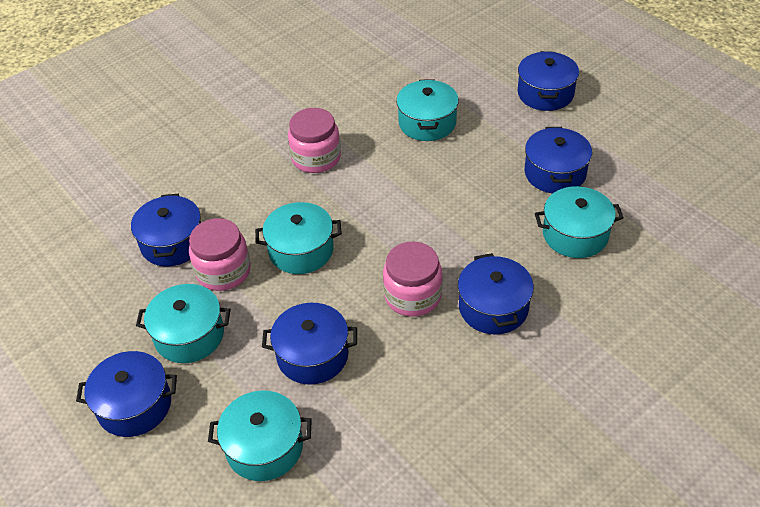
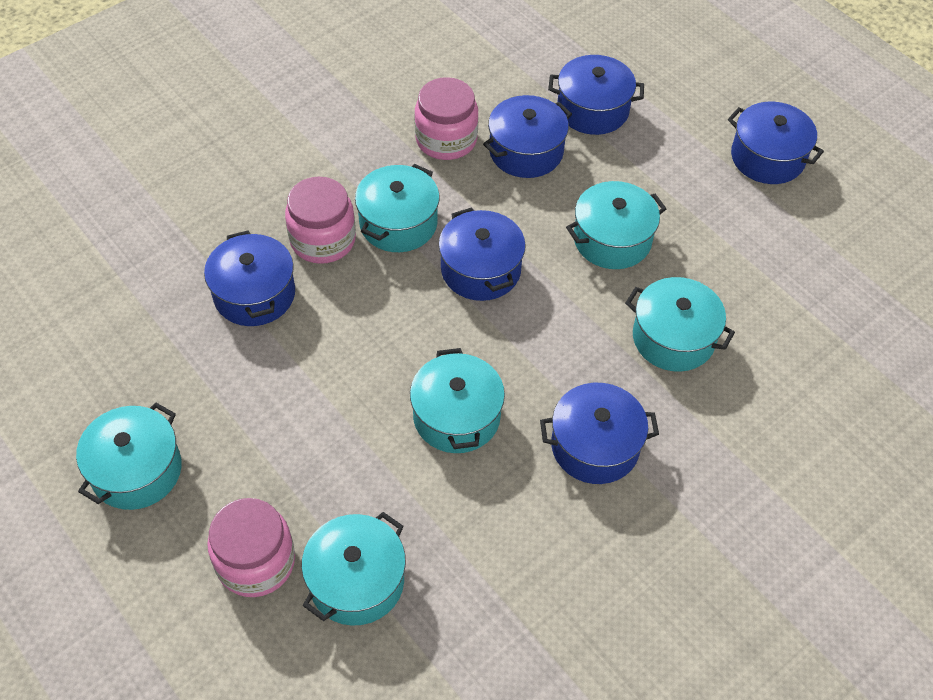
turquoise pot: [136,284,230,363] [208,390,312,481] [255,202,342,274] [396,79,459,141] [535,186,624,258] = 5 -> [76,403,182,510] [301,512,406,626] [355,164,440,252] [410,348,505,453] [566,181,666,269] [625,277,735,372] = 6

